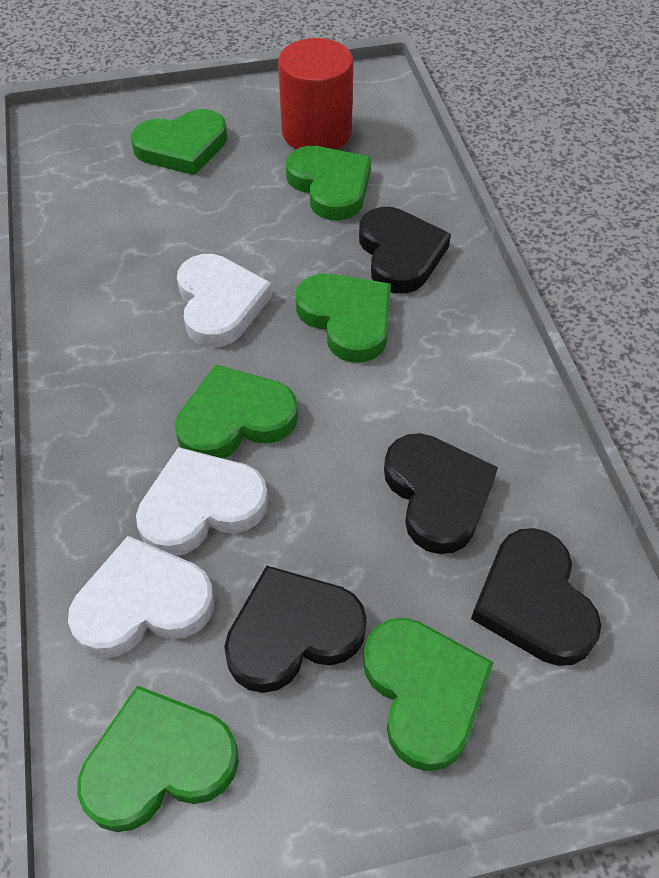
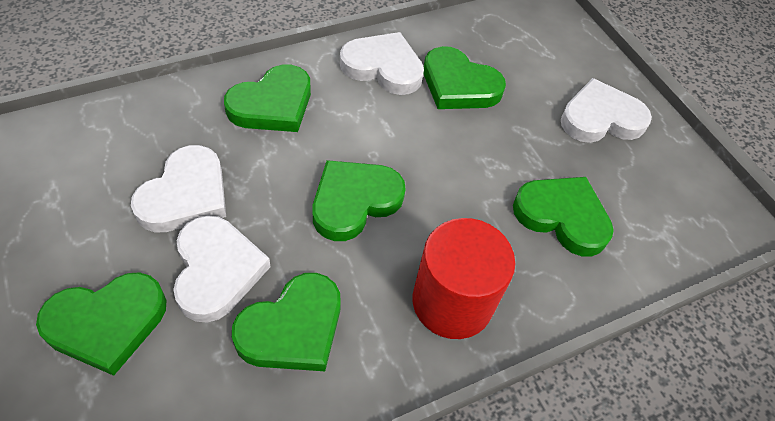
black heart: [224,565,367,693] [359,207,451,294] [384,433,498,554] [471,528,601,666] = 4 -> none = 0
white heart: [68,536,214,658] [136,447,268,556] [177,254,272,347] = 3 -> [131,145,226,233] [173,215,271,323] [340,32,424,95] [561,78,652,143] = 4

